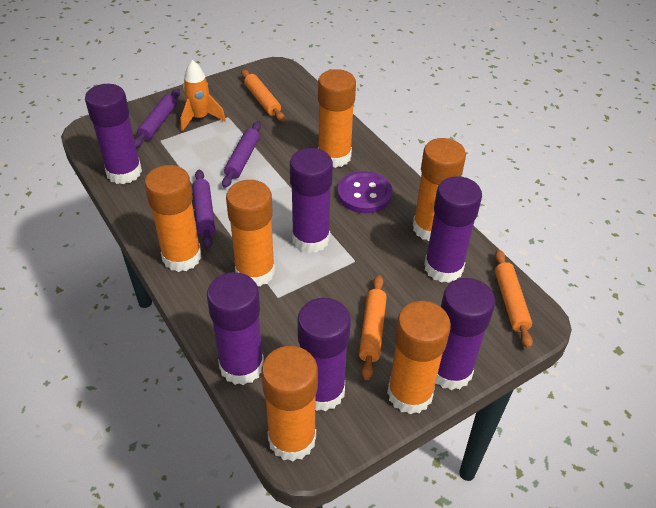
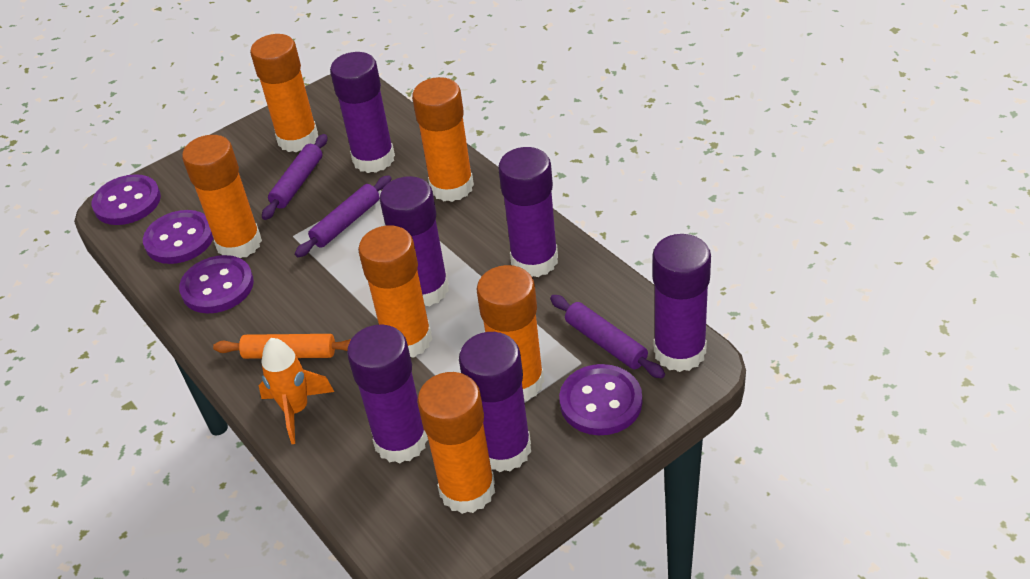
orange rolling pin: [241,69,285,121] [359,275,387,380] [495,250,533,349] = 3 -> [213,334,351,359] = 1
purple button: [337,171,393,213] = 1 -> [92,174,161,225] [143,210,213,264] [179,255,254,314] [559,364,642,435] = 4

